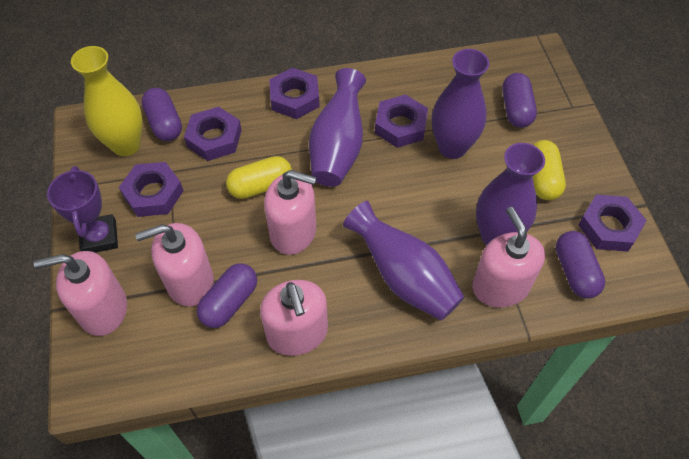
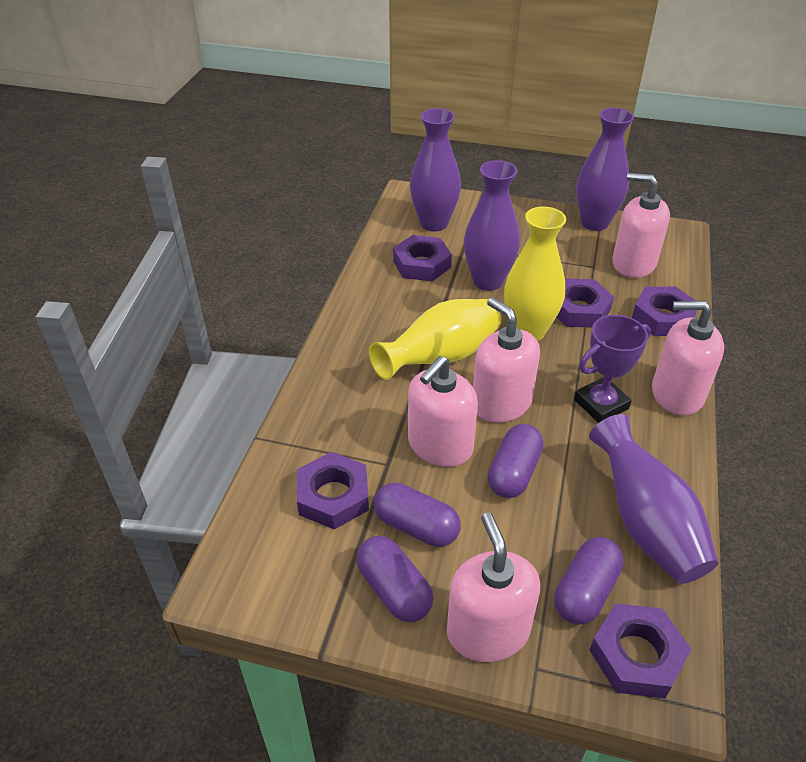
yellow capsule: [226,156,292,199] [533,140,566,200] = 2 -> none = 0
yellow vase: [71,46,142,156] = 1 -> [369,299,501,380] [504,206,566,341] = 2

